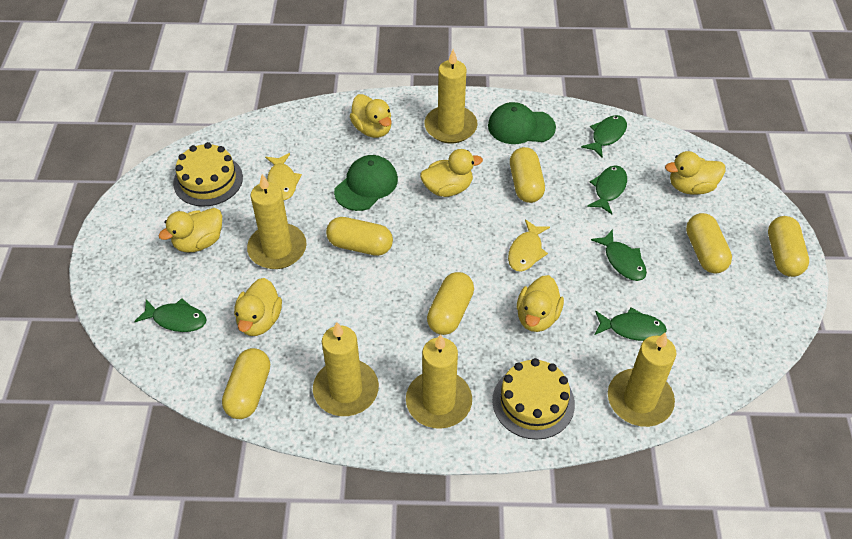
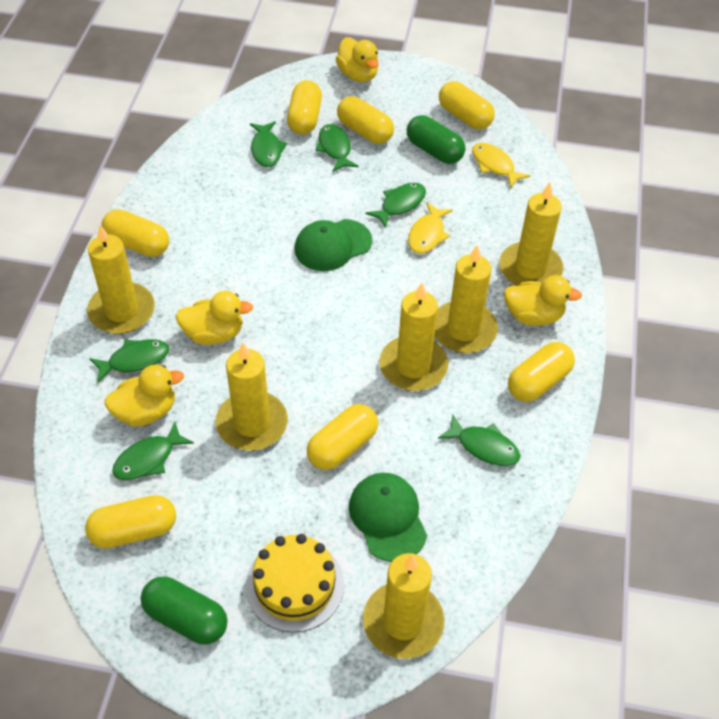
green capsule: none = 0 -> [140,577,227,644] [407,115,465,164] = 2
green fish: [134,298,207,332] [581,115,627,158] [587,165,627,214] [591,229,647,281] [595,307,667,341] = 5 -> [89,339,169,383] [112,422,194,480] [250,121,287,167] [316,124,358,172] [366,183,426,228] [438,414,520,466] = 6
yellow cake: [173,142,243,207] [492,358,575,440] = 2 -> [246,534,344,632] = 1
yellow candle: [247,174,307,269] [313,322,379,416] [406,334,472,429] [424,49,477,143] [608,332,676,427] = 5 -> [87,225,155,334] [216,342,288,450] [363,553,444,659] [379,283,448,391] [434,245,498,353] [499,182,563,286] = 6
yellow capsule: [222,348,270,419] [326,217,393,256] [427,272,474,335] [510,147,545,203] [686,213,732,273] [768,216,809,277] = 6 -> [85,495,176,548] [101,209,169,257] [287,80,322,135] [307,404,378,470] [337,96,394,144] [439,81,495,129] [508,342,575,402] = 7
yellow duck: [159,208,222,252] [234,278,282,336] [350,94,392,138] [420,149,483,197] [517,275,564,332] [665,151,725,195] = 6 -> [104,365,184,427] [176,291,253,345] [336,37,379,82] [504,275,582,326] = 4

